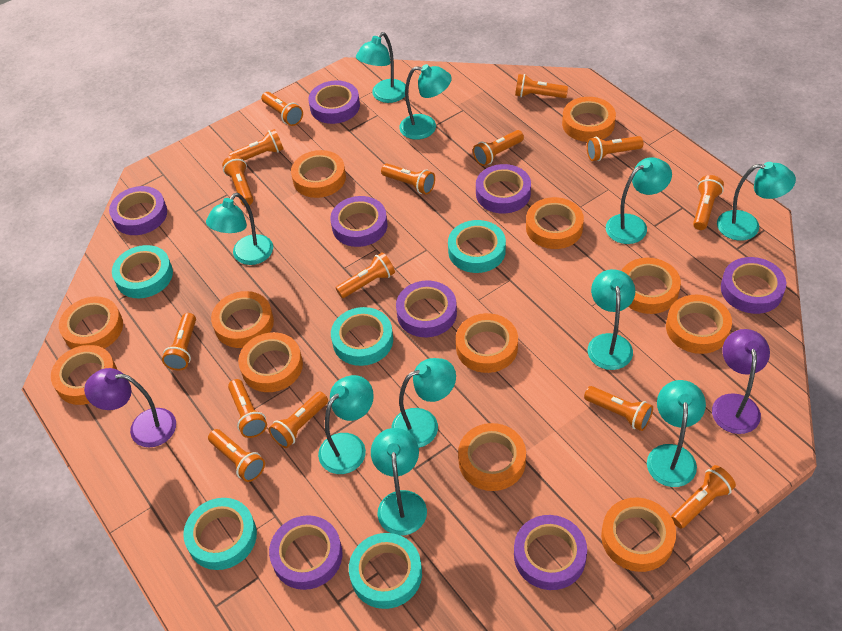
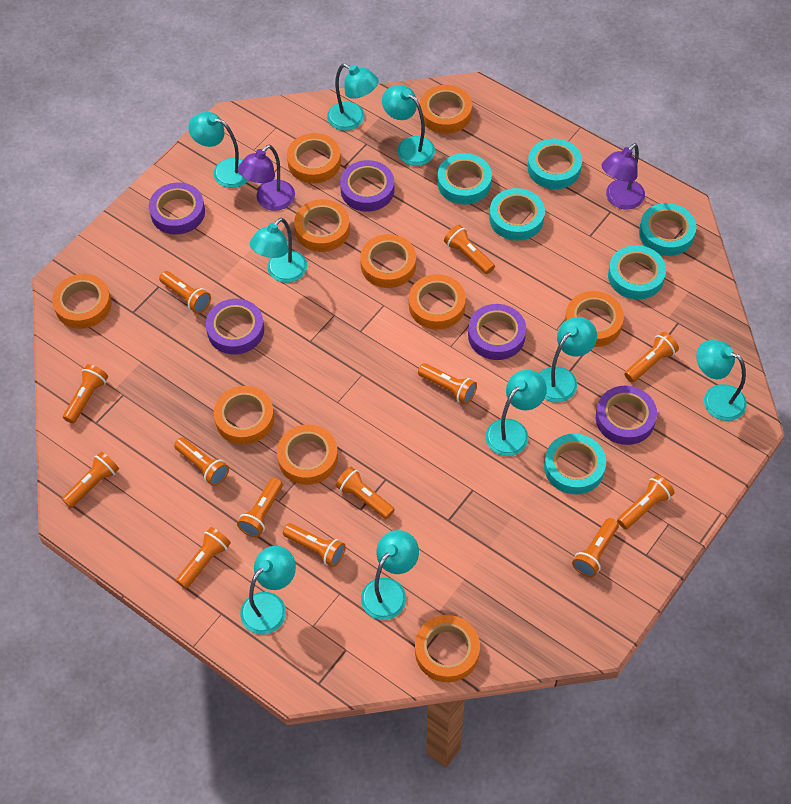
orange flashlight: [162,313,196,370] [208,429,265,482] [222,155,254,206] [228,379,267,438] [229,129,283,160] [261,92,303,126] [269,392,328,448] [336,252,395,298] [381,164,435,195] [473,130,524,166] [515,74,568,98] [584,386,653,431] [587,136,643,161] [671,465,736,529] [693,175,724,230] = 15 -> [62,451,119,508] [63,364,108,423] [159,271,211,313] [174,437,229,486] [176,527,231,589] [237,478,283,537] [283,523,346,567] [335,467,395,519] [418,363,477,404] [444,225,495,274] [572,518,619,577] [617,475,674,529] [624,332,679,382] = 13
orange tape: [51,345,117,405] [59,296,123,349] [211,291,274,348] [238,332,303,392] [291,150,346,198] [456,313,518,373] [458,423,526,491] [526,197,584,249] [562,97,616,142] [601,498,676,572] [622,258,681,314] [666,295,732,354] = 12 -> [52,274,112,329] [214,386,274,445] [277,424,338,485] [287,133,341,184] [294,199,350,252] [360,234,416,288] [409,274,466,330] [415,615,480,682] [420,85,472,134] [565,291,624,347] = 10
purple tape: [109,186,167,235] [269,515,342,590] [308,80,360,124] [330,196,388,247] [396,281,457,337] [476,164,531,214] [514,515,587,590] [721,257,786,314] = 8 -> [149,182,205,234] [206,299,264,354] [340,160,394,212] [468,304,526,360] [596,386,657,445] = 5
turquoise lamp: [206,193,273,265] [318,375,374,474] [356,32,406,103] [371,428,427,535] [391,358,456,448] [399,64,452,140] [588,269,635,370] [606,157,672,244] [647,380,706,487] [717,162,796,241] = 10 -> [188,112,249,188] [240,546,296,635] [250,218,307,283] [327,64,379,131] [361,530,419,620] [382,85,435,166] [486,370,547,456] [539,317,597,403] [696,340,747,421] = 9
turquoise tape: [112,245,173,298] [183,498,257,570] [331,307,393,366] [349,533,422,609] [448,220,506,273] = 5 -> [438,153,492,205] [489,188,545,241] [527,138,582,189] [544,434,606,495] [608,245,666,300] [639,203,697,256] = 6

